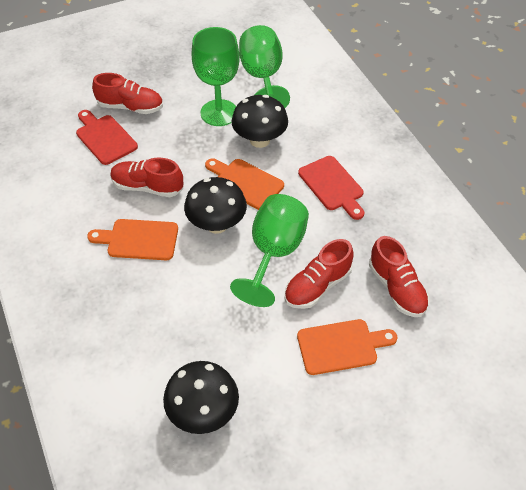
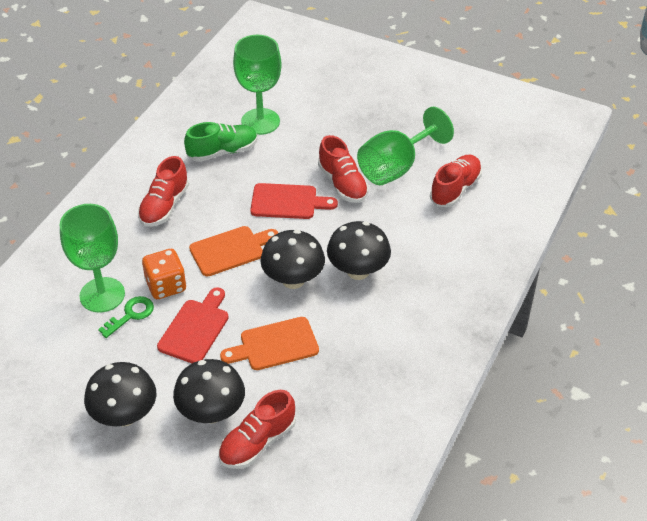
black mushroom: [163,361,239,434] [184,177,247,234] [232,95,288,148] = 3 -> [84,362,156,426] [173,359,245,423] [260,230,325,289] [327,221,391,280] = 4
green key: none = 0 -> [98,296,154,338] = 1
green shoe: none = 0 -> [184,122,258,162] = 1
orange cutting board: [87,219,178,260] [205,158,284,210] [297,319,397,375] = 3 -> [189,226,278,276] [220,317,319,370] = 2
orange dice: none = 0 -> [142,249,186,299] = 1

